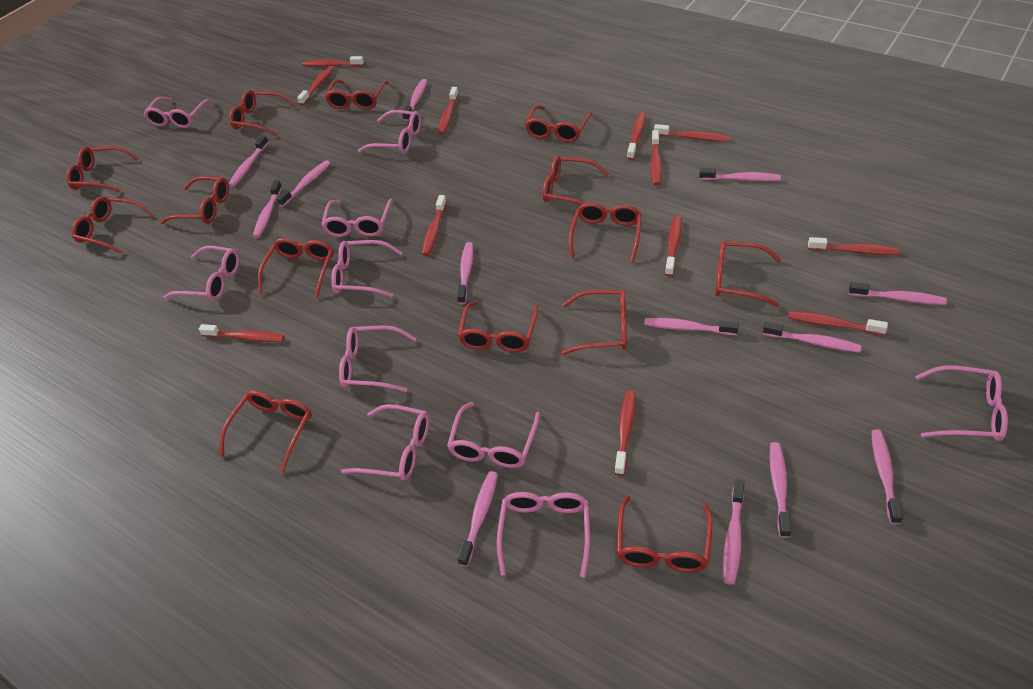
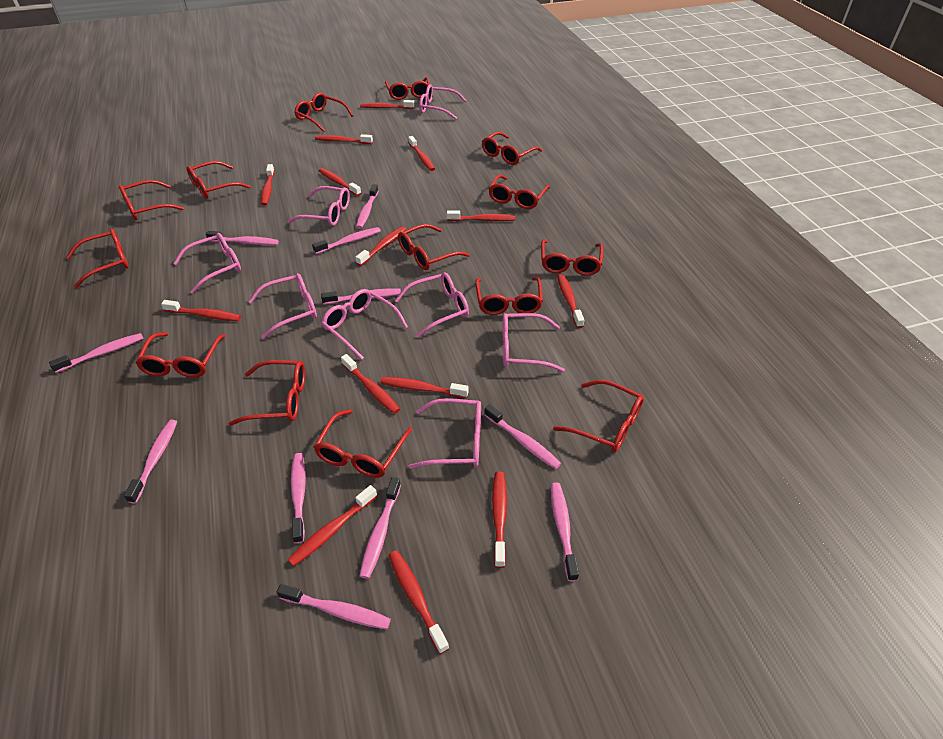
pink glasses: [144,97,214,128] [164,246,239,301] [321,199,393,237] [331,240,403,297] [339,325,417,392] [341,404,429,481] [358,110,421,153] [447,402,540,468] [497,492,590,577] [915,365,1008,441] = 10 -> [173,233,241,293] [248,273,317,339] [287,186,350,226] [321,289,408,360] [395,272,469,338] [408,398,481,469] [419,84,467,120] [503,313,565,372] = 8
pink toothbrush: [229,135,268,187] [253,180,282,238] [276,160,331,207] [402,79,427,121] [457,242,473,304] [457,471,498,567] [644,318,739,335] [699,168,781,181] [723,479,745,585] [763,322,861,352] [770,442,791,538] [849,282,947,305] [871,429,903,524] = 13 -> [49,333,144,373] [124,420,177,504] [206,231,279,245] [277,584,391,629] [291,453,306,544] [312,227,381,254] [321,288,401,305] [356,184,378,229] [360,477,401,579] [484,404,561,469] [551,482,579,581] = 11
red toothbrush: [199,324,285,342] [297,66,334,105] [302,56,364,67] [422,195,447,256] [438,87,459,135] [615,390,636,476] [627,112,646,160] [651,130,662,185] [654,124,730,142] [665,216,682,276] [788,311,888,335] [808,237,900,255] = 12 -> [161,300,241,321] [261,164,275,206] [288,485,377,566] [315,134,373,144] [319,168,361,196] [341,354,400,414] [355,226,406,266] [360,100,415,109] [380,377,469,398] [388,550,449,654] [408,136,435,171] [447,210,515,221] [492,472,507,568] [557,274,584,328] = 14

